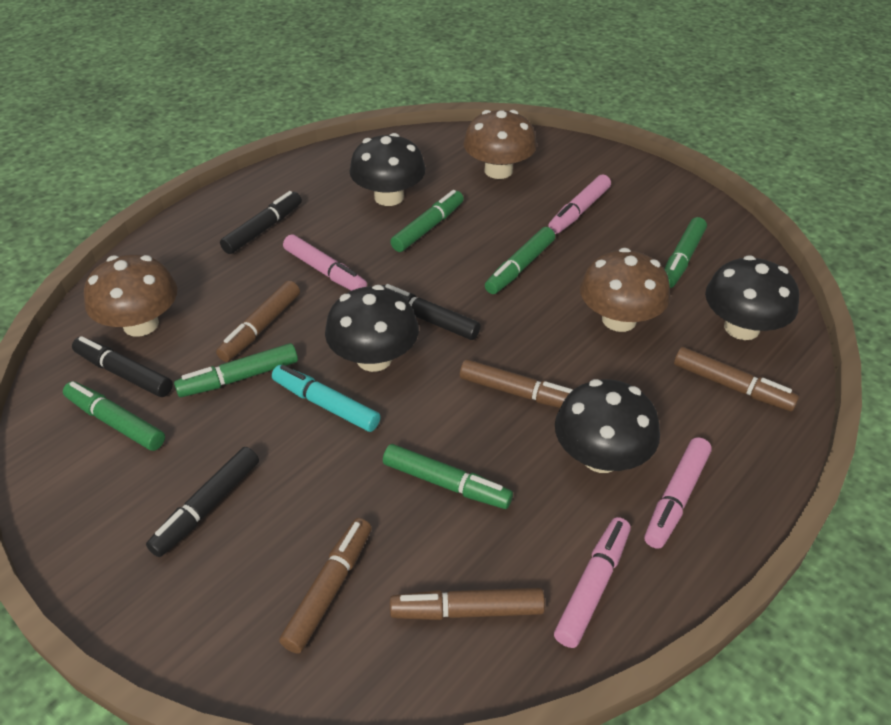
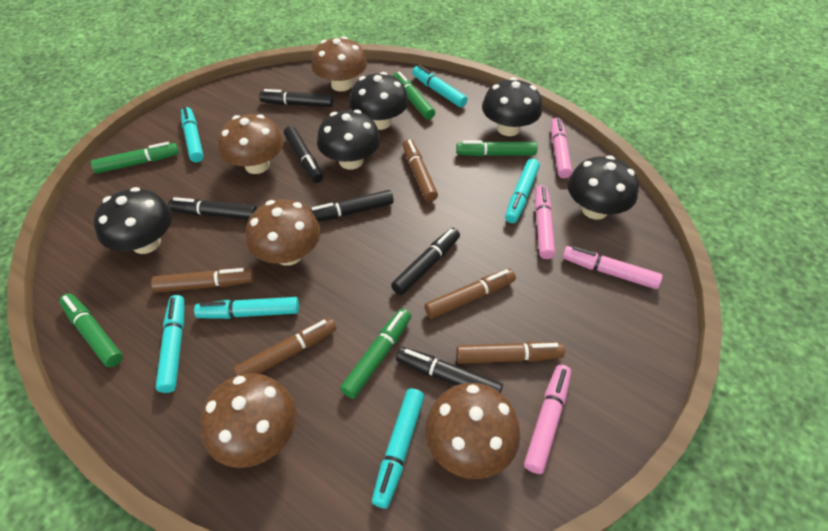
black marker: [72,336,173,397] [146,447,259,557] [220,191,302,254] [381,284,481,340] = 4 -> [168,197,257,220] [259,89,334,107] [284,126,323,183] [310,190,394,222] [391,228,460,295] [396,347,503,393] = 6
black mushroom: [325,285,419,372] [349,133,426,206] [555,379,660,473] [705,255,799,340] = 4 -> [94,187,172,254] [317,110,381,169] [349,72,409,130] [482,77,542,136] [567,155,639,219] = 5
brown mushroom: [84,254,177,337] [463,110,537,179] [580,248,670,332] = 3 -> [200,373,297,468] [218,114,284,174] [246,199,320,266] [311,36,367,91] [425,383,520,479] = 5
green marker: [63,381,165,451] [174,343,298,397] [383,444,513,509] [390,190,464,252] [485,227,555,294] [664,217,707,288] = 6 -> [59,293,123,367] [91,142,179,173] [340,308,411,399] [393,71,435,120] [456,141,538,156] = 5
turquoise marker: [272,365,381,432] = 1 -> [156,295,185,393] [181,107,204,162] [194,297,299,319] [372,388,424,508] [412,65,468,107] [505,159,540,223] = 6

